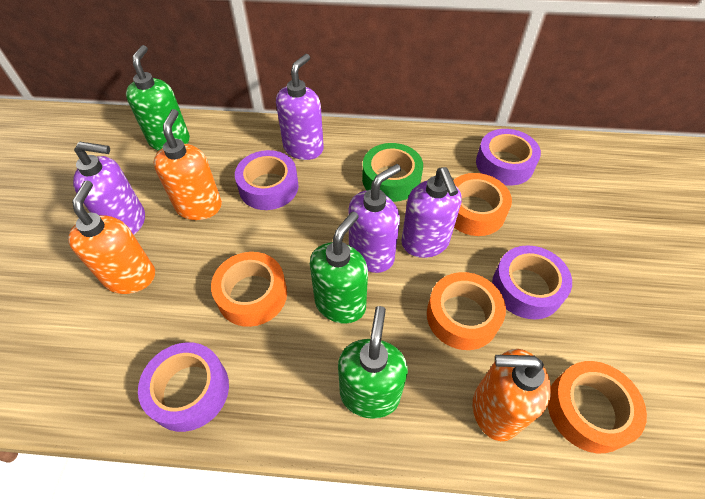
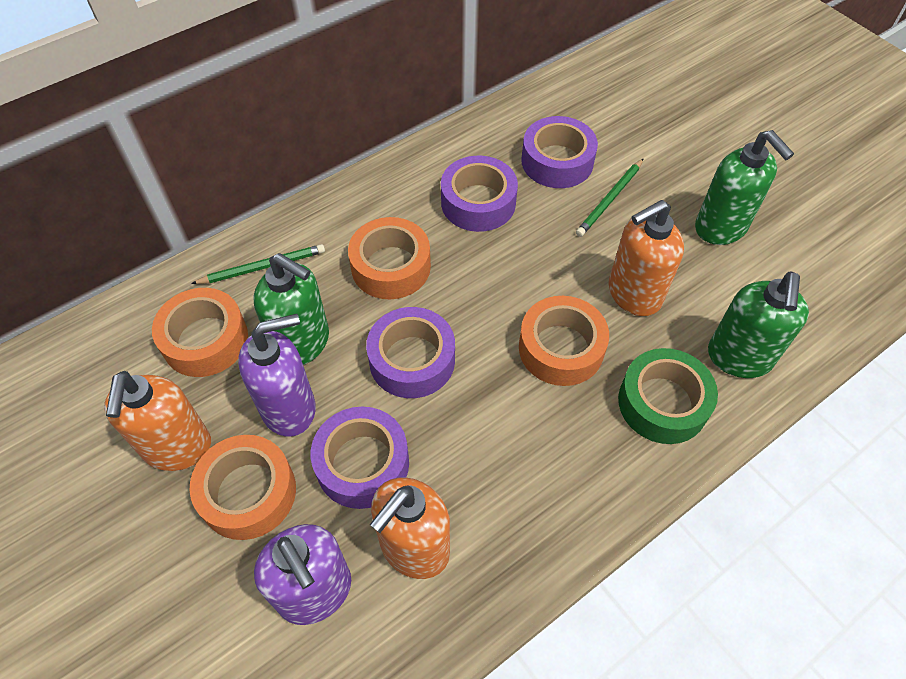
green pencil: none = 0 -> [191,244,325,284] [576,158,644,237] = 2
purple soap dispenser: [73,142,145,235] [276,54,324,160] [348,164,401,273] [401,167,462,258] = 4 -> [238,314,316,437] [254,524,351,625] = 2

